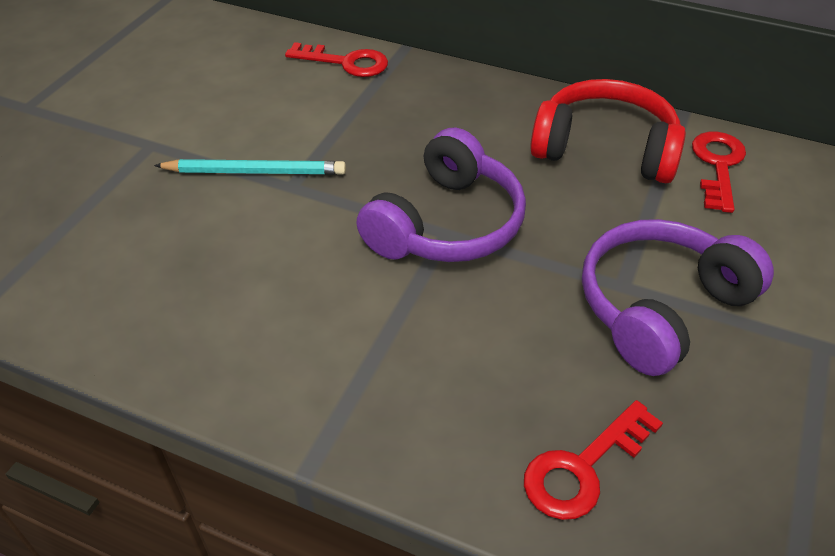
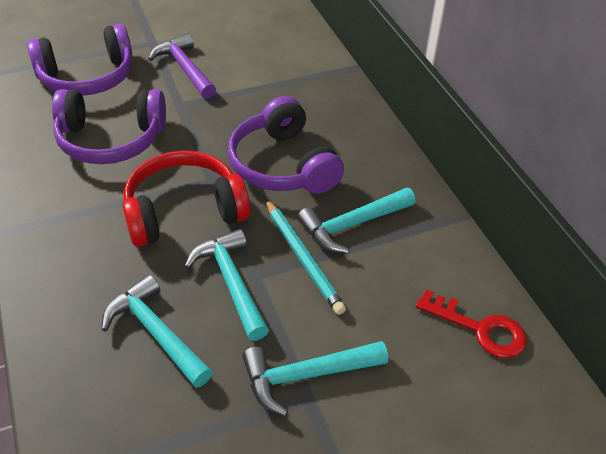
purple hammer: none = 0 -> [148,33,216,99] = 1
purple headphones: [356,128,526,262] [582,219,774,376] = 2 -> [27,24,133,96] [52,89,166,164] [228,96,344,194] = 3
red key: [285,42,388,77] [524,400,663,520] [692,132,746,213] = 3 -> [416,289,527,358] = 1
turquoise hammer: none = 0 -> [101,275,213,388] [184,229,269,341] [242,341,388,416] [297,188,416,254] = 4

